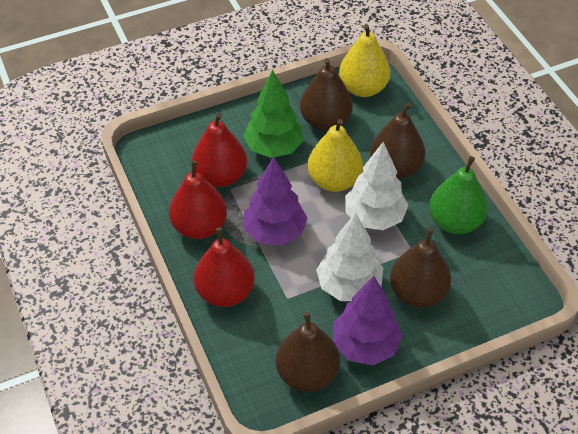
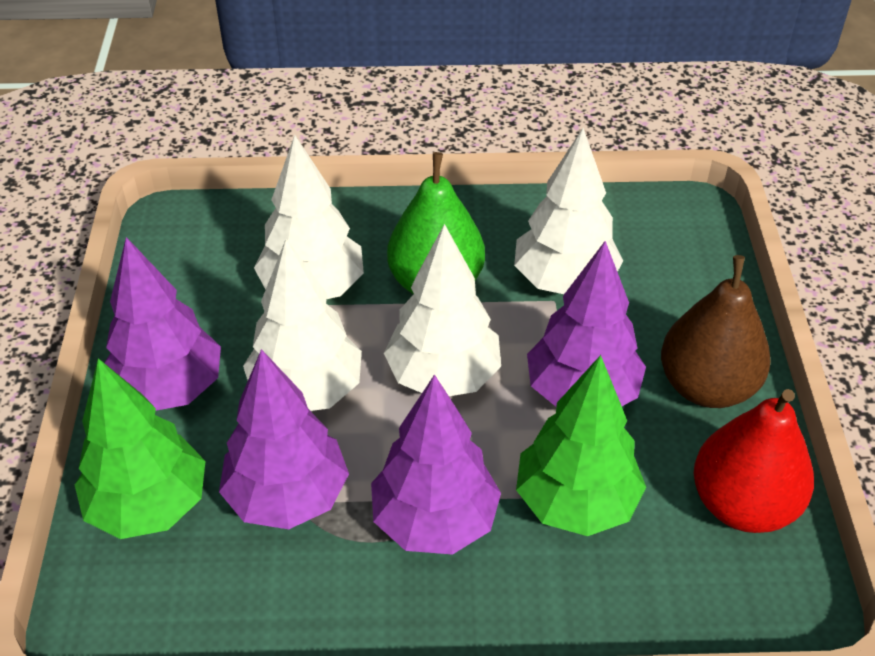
brown pear: [276,312,340,392] [300,58,353,131] [370,102,425,179] [390,228,451,308] = 4 -> [661,255,771,408] = 1
green tree: [243,70,303,158] = 1 -> [75,358,205,539] [516,355,646,536] = 2
purple tree: [244,157,308,245] [333,276,403,365] = 2 -> [104,237,221,411] [219,349,349,529] [371,374,501,555] [527,241,646,406] = 4
red pear: [169,160,227,239] [192,113,247,187] [194,227,255,307] = 3 -> [694,389,814,533] = 1
white tree: [316,213,383,301] [345,142,408,230] = 2 -> [243,239,362,411] [254,135,364,299] [384,224,501,396] [514,128,623,294] = 4
yellow pear: [308,119,363,192] [339,24,390,97] = 2 -> none = 0

